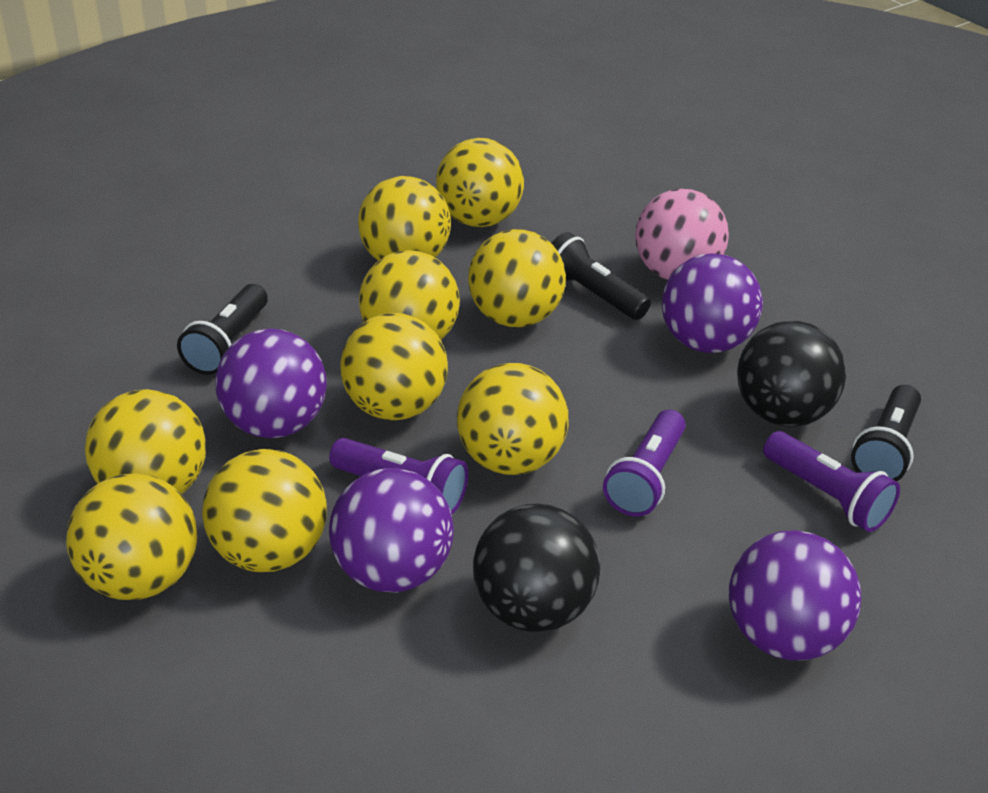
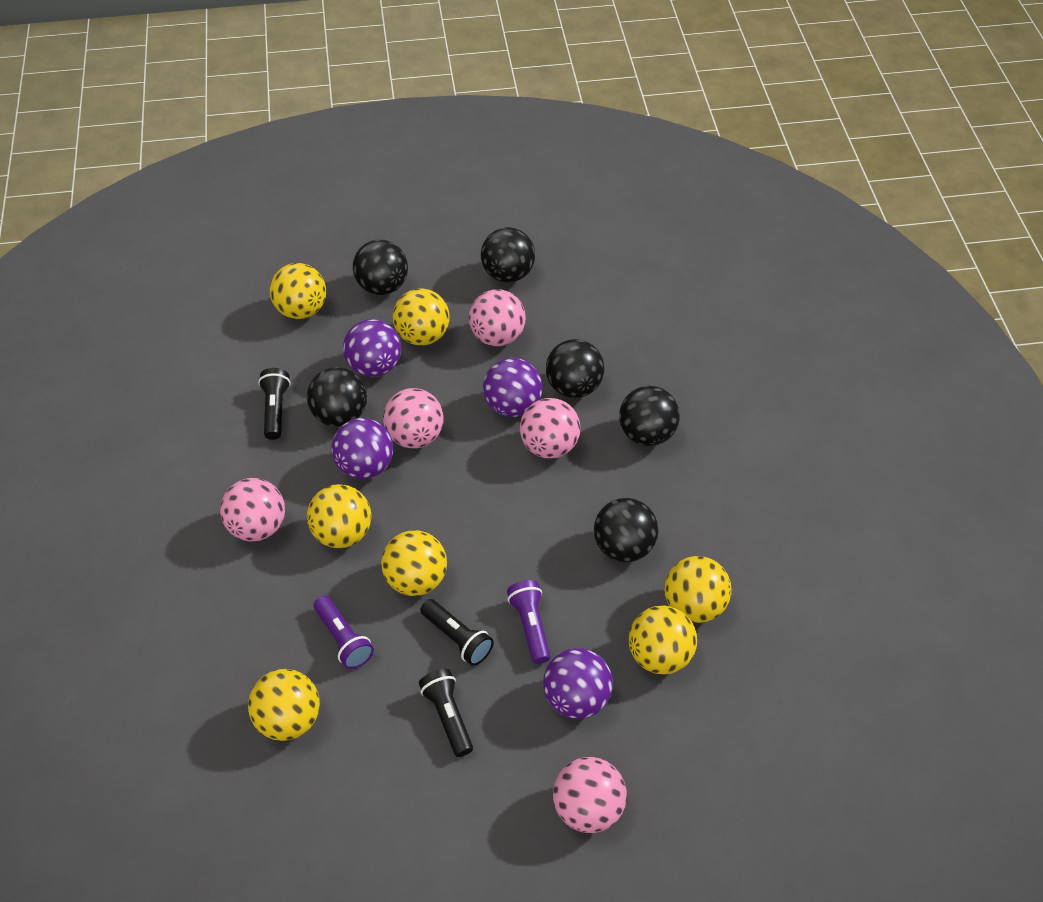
black ball: [473,503,600,632] [737,321,846,427] = 2 -> [307,367,367,427] [353,240,408,295] [481,227,535,283] [546,339,604,398] [594,498,658,562] [619,386,680,446] = 6
pink ball: [635,189,729,280] = 1 -> [220,478,285,542] [383,388,444,448] [469,290,526,346] [520,398,580,459] [553,757,627,833] = 5
purple flashlight: [329,438,468,514] [603,410,686,517] [763,431,900,532] = 3 -> [314,596,374,669] [507,580,550,664] = 2
yellow ball: [66,473,197,600] [85,389,206,494] [202,449,327,572] [340,313,448,420] [358,176,451,261] [359,250,460,340] [436,138,524,227] [457,363,568,475] [468,229,566,327] = 9 -> [248,669,320,741] [270,263,326,319] [307,484,371,548] [381,530,447,596] [393,288,450,346] [629,605,697,674] [664,556,732,623] = 7

